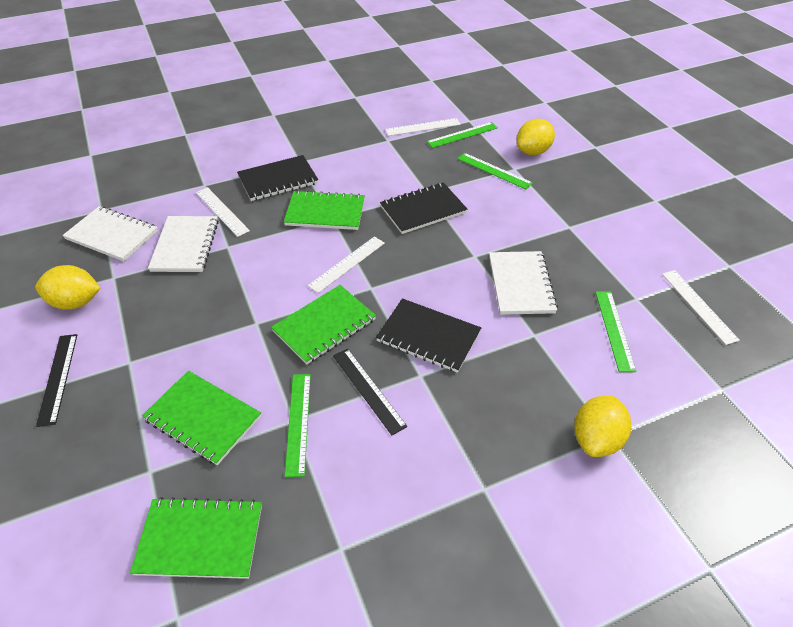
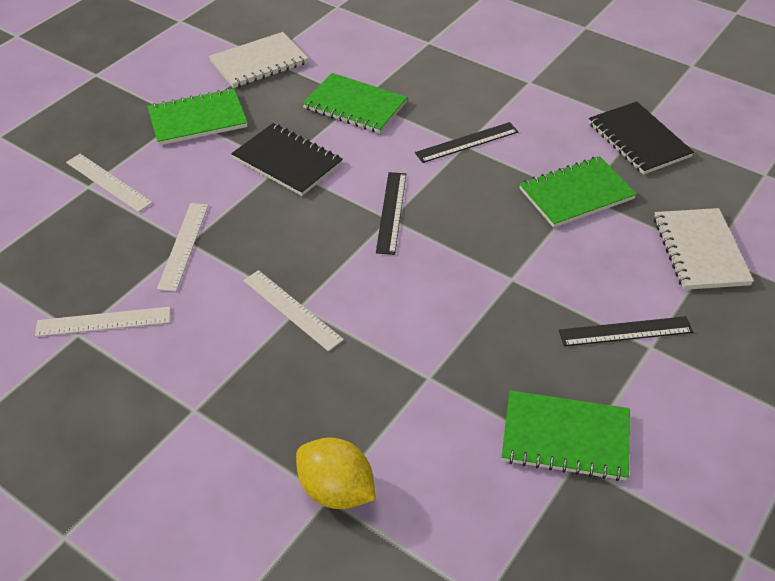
black notebook: [237,155,318,201] [376,298,481,373] [380,182,468,234] = 3 -> [231,123,343,196] [589,102,694,175] = 2
black ruler: [36,334,77,427] [333,349,407,435] = 2 -> [376,172,406,255] [415,122,518,163] [559,316,693,346] = 3
green ruler: [285,374,311,477] [427,122,498,148] [457,153,533,190] [595,291,636,372] = 4 -> none = 0
white notebook: [63,206,158,261] [148,216,219,272] [489,251,558,315] = 3 -> [209,32,309,88] [654,208,754,290] = 2
yellow lemon: [35,265,100,310] [517,119,555,155] [574,396,631,457] = 3 -> [296,437,376,509] = 1

